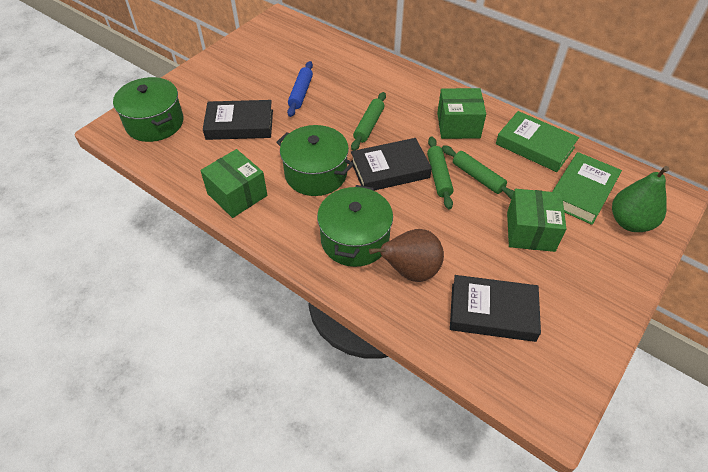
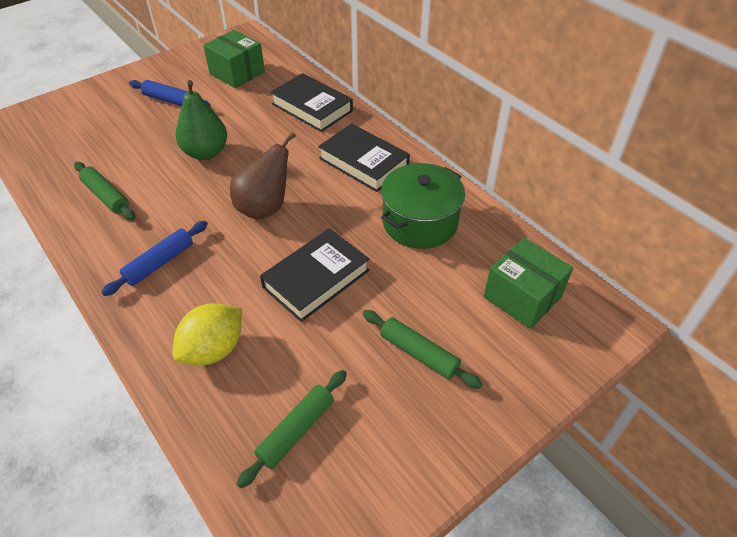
blue rolling pin: [287,61,313,117] = 1 -> [101,221,208,296] [129,80,210,106] = 2
green book: [496,111,579,172] [552,152,622,225] = 2 -> none = 0
green box: [200,149,267,218] [437,88,486,139] [507,189,566,252] = 3 -> [203,30,265,88] [484,238,573,329] = 2
green pot: [113,77,183,142] [276,125,354,196] [317,185,393,267] = 3 -> [381,163,465,249] = 1
yellow lemon: none = 0 -> [173,303,242,365] = 1

